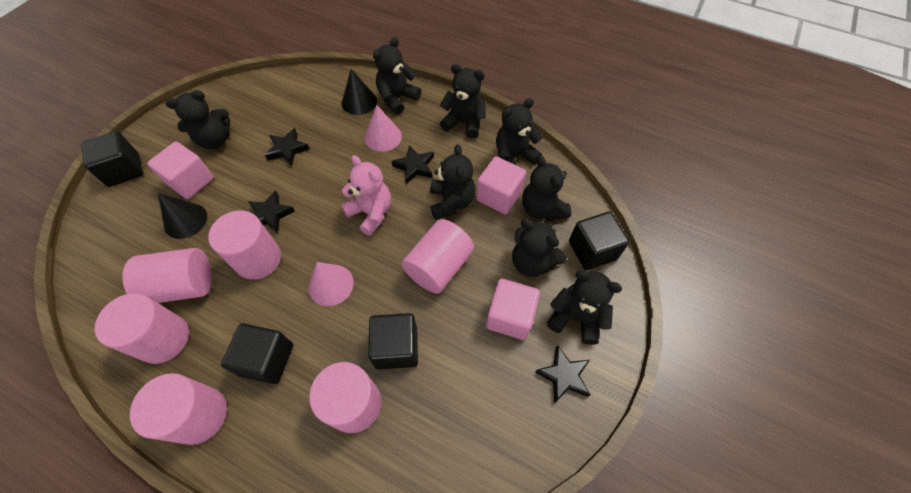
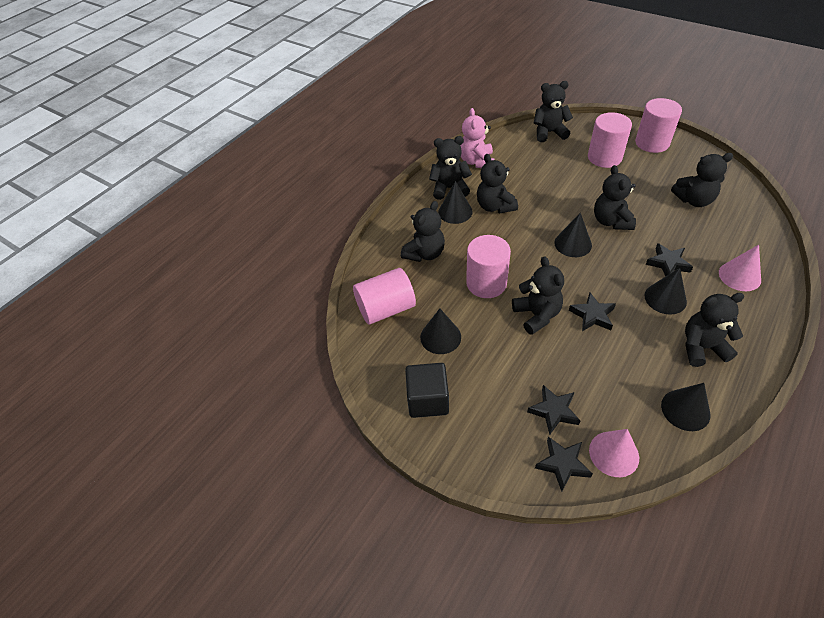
black cone: [158,193,207,239] [342,69,377,115] = 2 -> [420,308,461,354] [438,181,473,224] [554,213,592,257] [644,268,687,315] [661,383,710,431] = 5
black cube: [81,131,143,187] [221,323,293,384] [368,313,418,369] [569,212,630,270] = 4 -> [405,363,449,418] = 1
pink cube: [147,141,214,199] [476,156,526,214] [486,279,540,340] = 3 -> none = 0
pink cylinder: [95,293,189,364] [122,248,212,303] [130,373,227,445] [208,211,281,280] [309,362,381,433] [402,219,474,294] = 6 -> [353,268,416,324] [466,235,511,298] [588,112,632,168] [635,98,682,153] = 4

